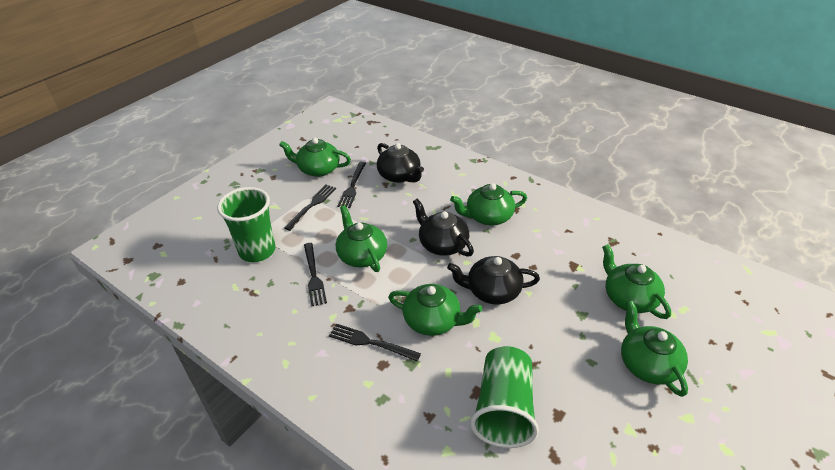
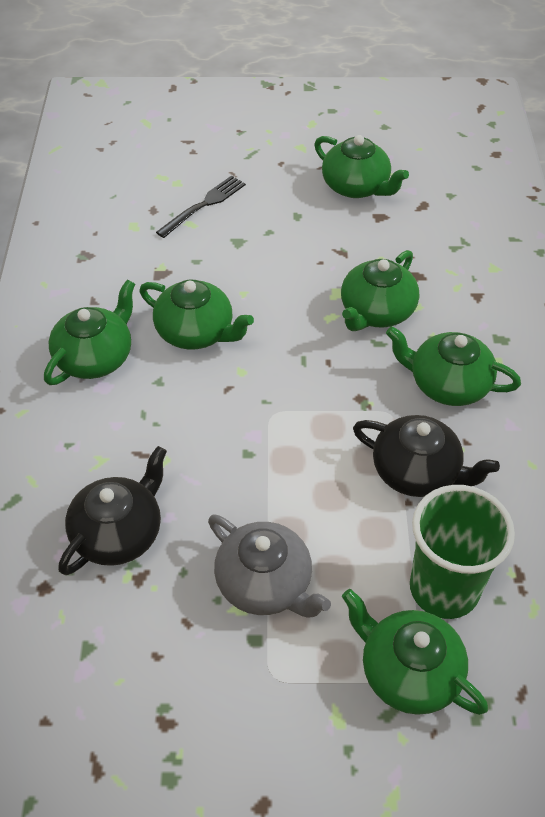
black fork: [284,185,336,231] [304,243,327,306] [329,324,421,361] [338,162,366,208] = 4 -> [156,176,246,238] = 1
black teapot: [377,143,424,183] [413,199,474,257] [447,256,540,305] = 3 -> [58,446,167,575] [353,415,500,497] = 2
green cup: [217,187,276,262] [470,346,539,448] = 2 -> [410,485,515,619] = 1
grey teapot: none = 0 -> [208,515,331,618] = 1

